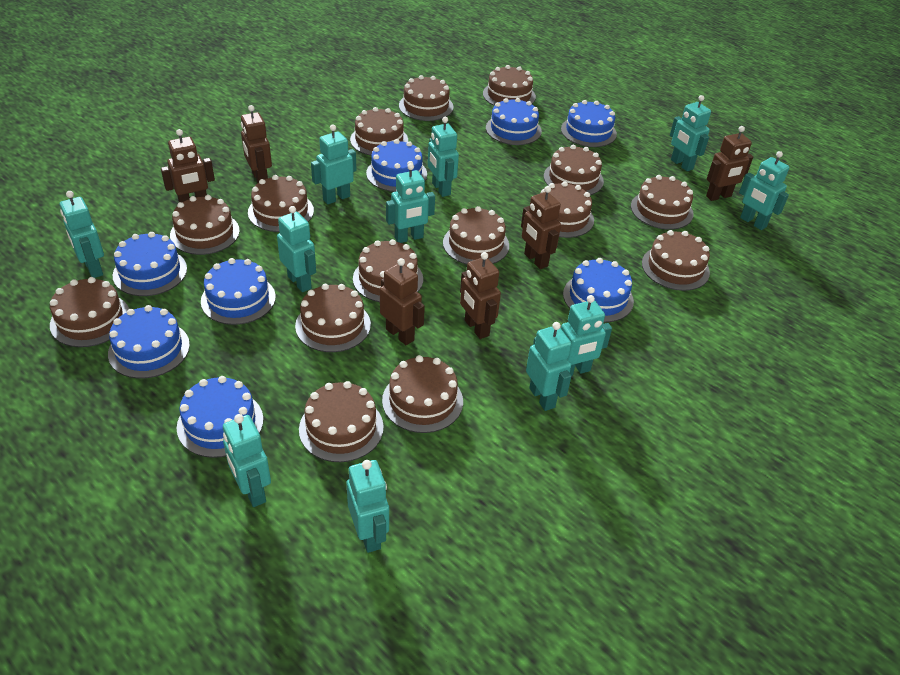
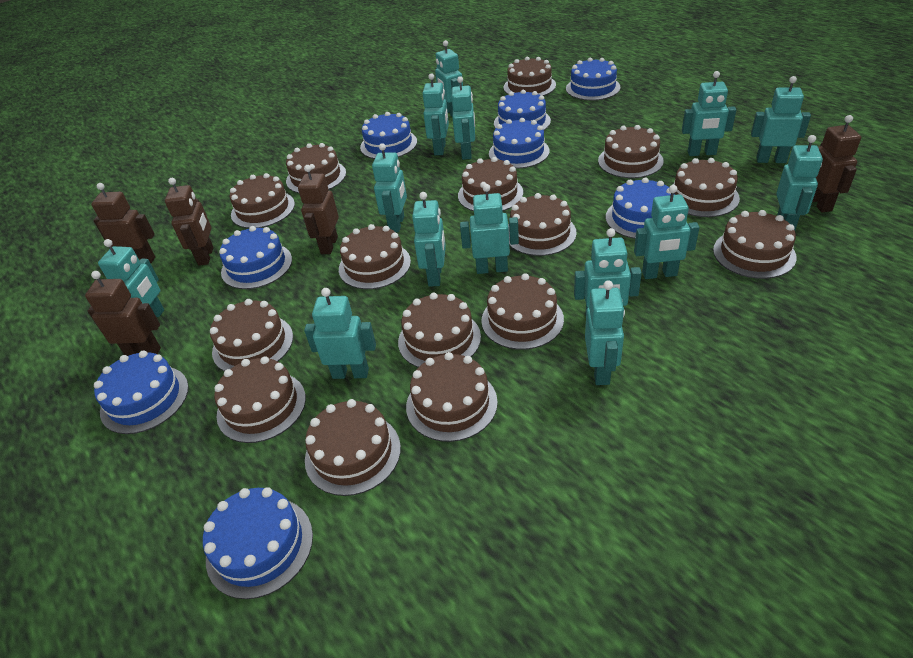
brown robot: [161,129,215,202] [241,105,272,183] [380,258,425,345] [460,252,501,339] [521,186,561,269] [706,126,753,201] = 6 -> [85,271,161,356] [91,183,155,263] [165,178,214,266] [298,165,339,254] [812,115,861,212] = 5
turquoise robot: [60,191,104,278] [223,414,271,507] [277,206,316,292] [311,125,356,204] [347,460,389,553] [386,163,435,243] [428,117,459,197] [526,322,572,411] [561,295,612,376] [670,95,711,171] [739,151,789,230] = 11 -> [98,239,164,317] [304,288,376,379] [372,143,407,232] [412,192,446,287] [422,73,449,155] [435,40,463,116] [452,76,475,160] [460,184,519,274] [574,228,642,315] [585,280,625,385] [634,185,700,279] [682,71,736,156] [751,76,811,163] [776,135,823,230] = 14

